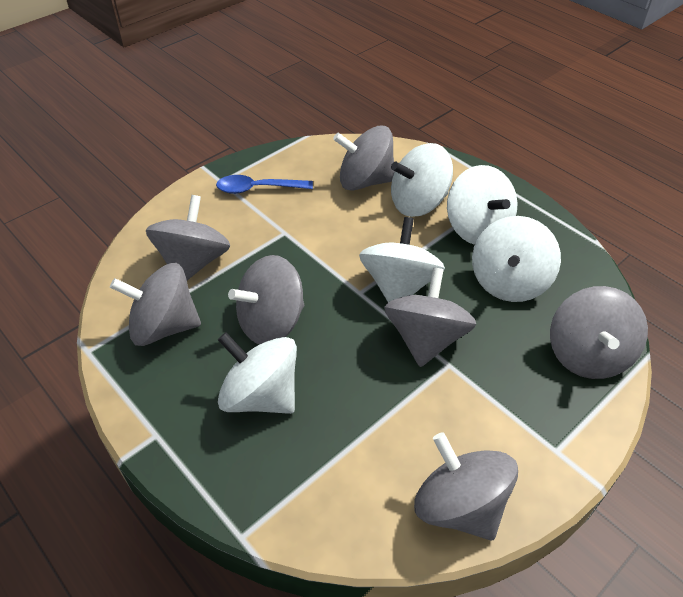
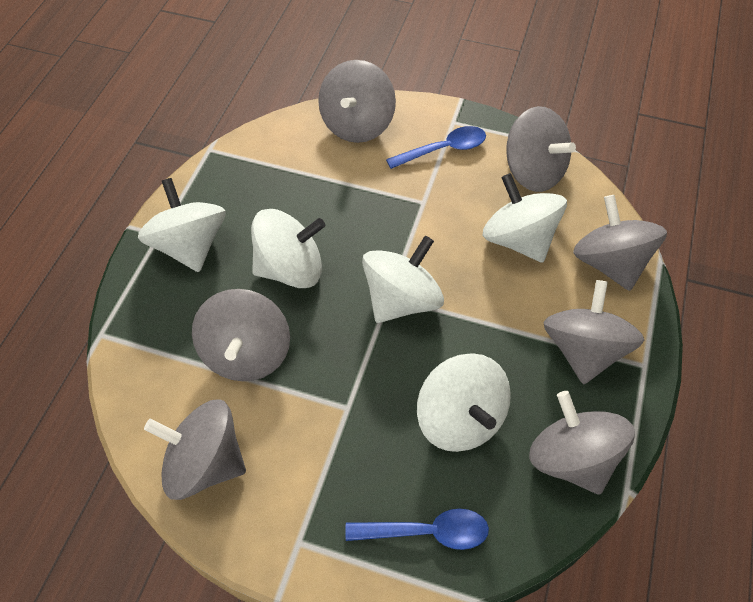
blue spoon: [216,175,313,194] = 1 -> [345,508,489,550] [386,126,486,169] = 2

